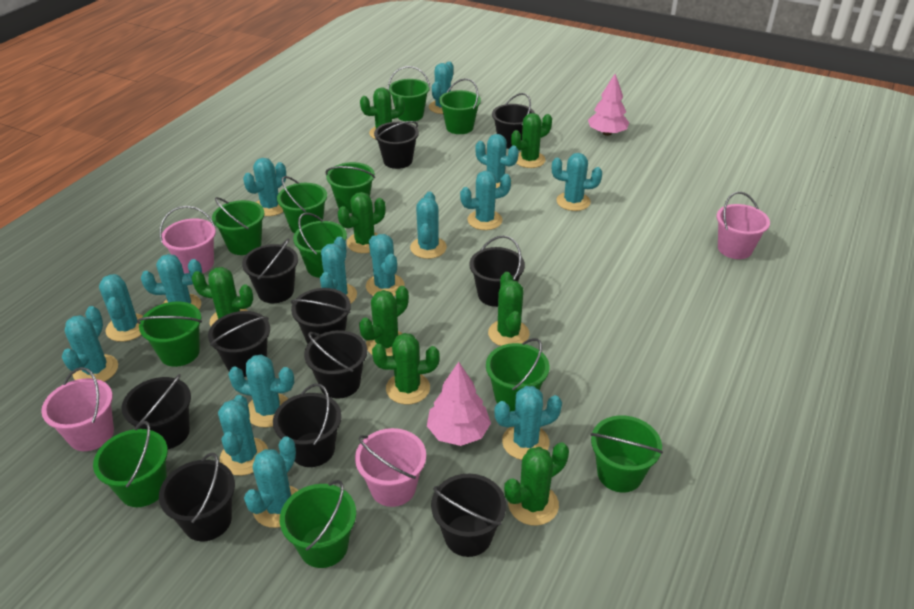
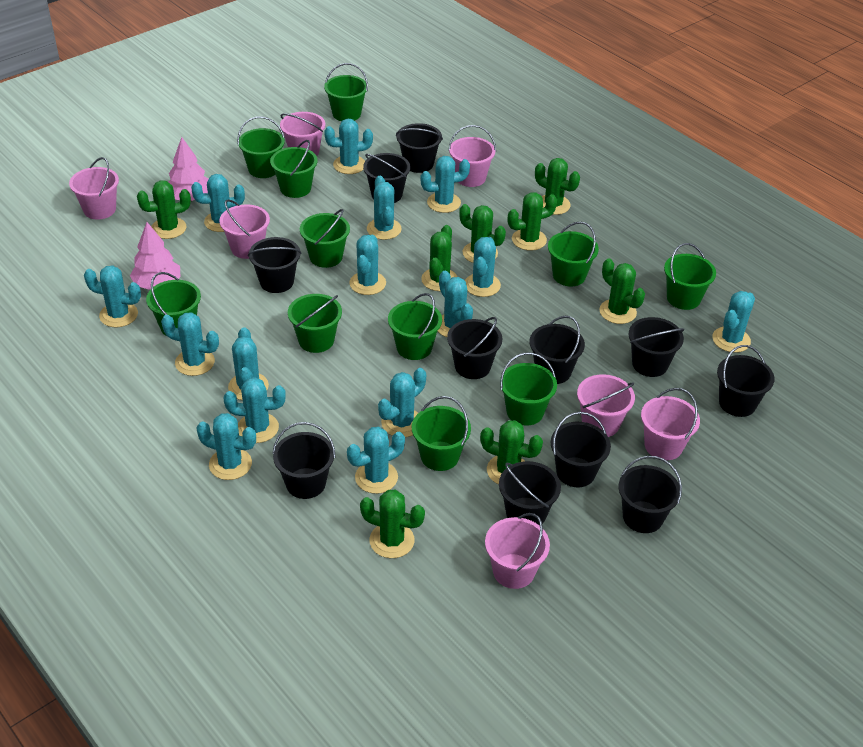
pink bucket: [41,367,114,451] [159,206,216,274] [355,428,426,507] [716,192,770,259] = 4 -> [69,157,119,219] [219,199,270,259] [280,112,325,156] [448,125,496,187] [485,513,550,589] [577,374,635,437] [641,388,700,460] = 7

